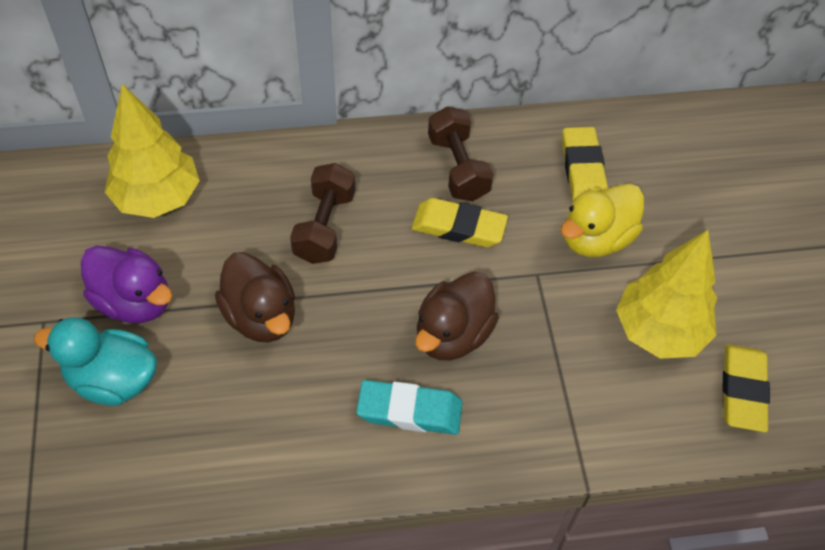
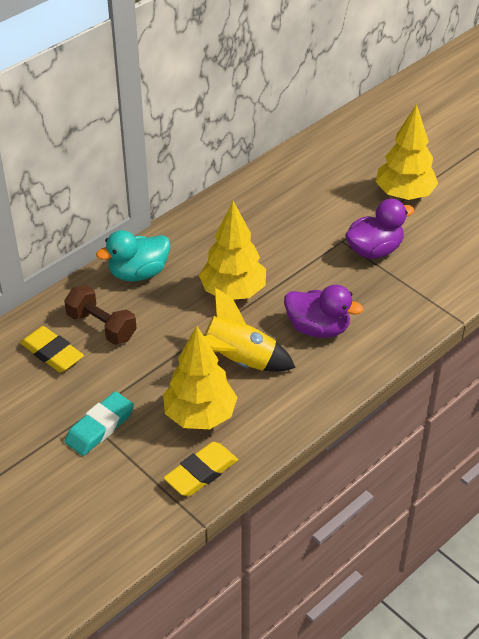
brown duck: [215,252,295,343] [415,272,499,360] = 2 -> none = 0
brown dumbbell: [290,163,355,264] [428,106,493,201] = 2 -> [64,285,137,345] = 1
purple duck: [81,246,172,323] = 1 -> [284,285,363,338] [345,199,414,259] = 2
yellow duck: [561,183,644,257] = 1 -> none = 0
yellow eraser: [411,198,508,247] [562,127,608,200] [723,344,770,432] = 3 -> [20,326,84,373] [164,442,238,496] = 2
yellow rocket: none = 0 -> [204,288,296,372] = 1
yellow tree: [105,84,200,218] [616,230,717,359] = 2 -> [163,326,238,429] [199,201,266,300] [376,104,438,200] = 3

